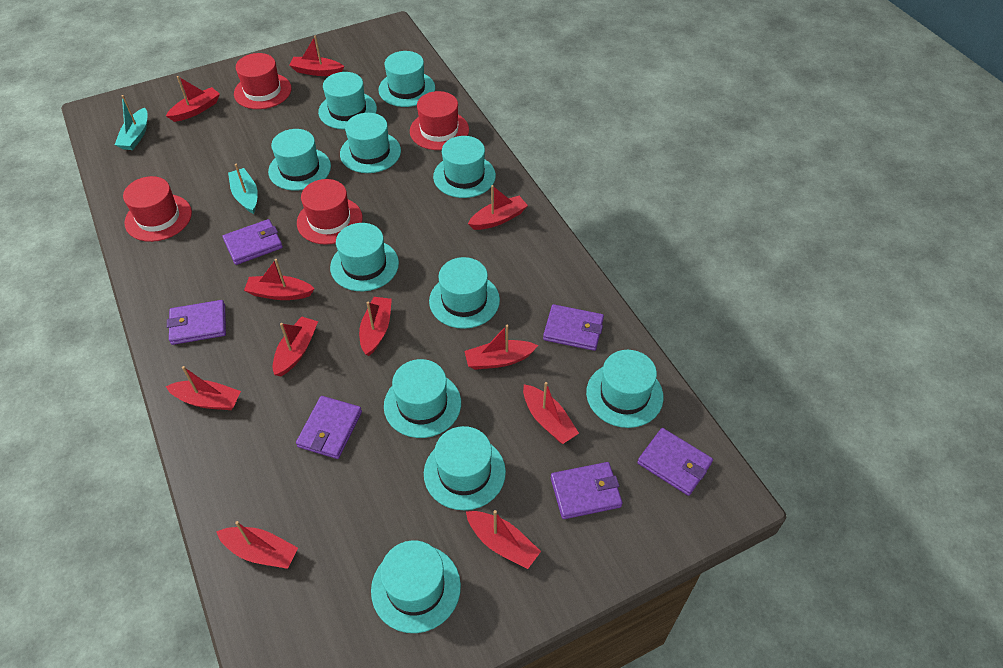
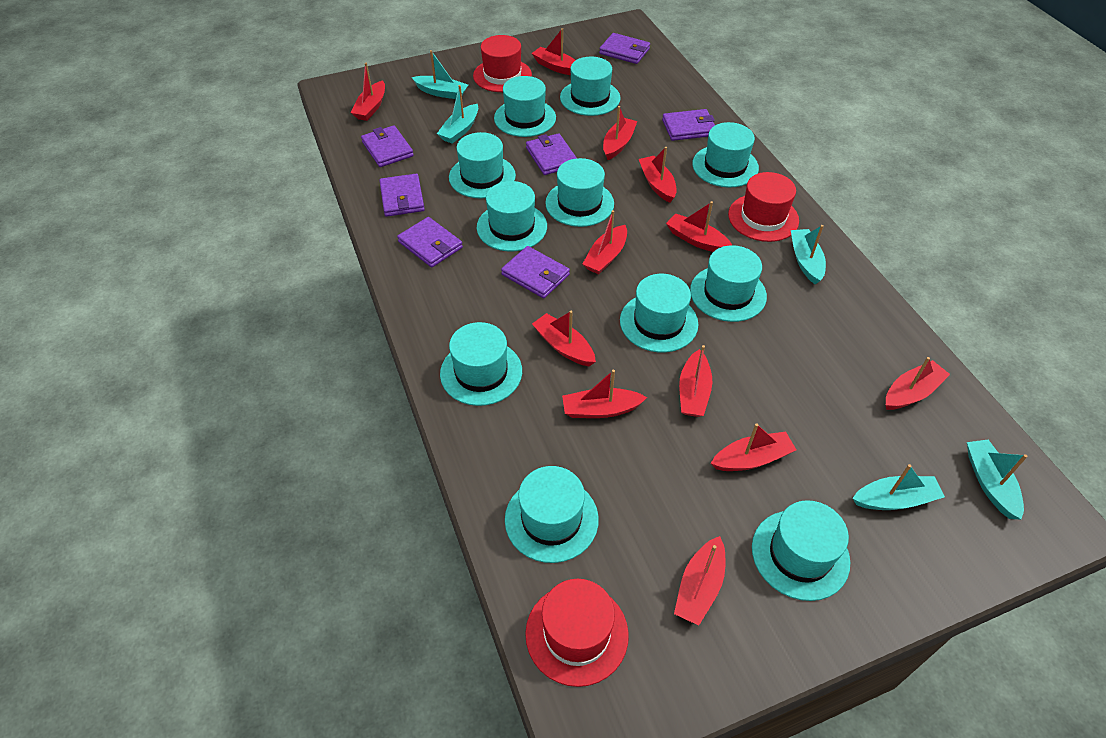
purple wallet: [167,300,226,345] [223,219,283,265] [296,396,362,459] [543,304,604,351] [551,462,623,519] [637,428,713,496] = 6 -> [361,125,414,167] [379,174,425,217] [397,217,463,267] [501,246,570,298] [526,133,577,175] [599,33,650,64] [662,109,715,141] = 7
red boat: [166,76,220,122] [166,366,241,410] [216,521,298,569] [244,259,315,300] [273,316,318,376] [289,35,344,76] [359,297,392,356] [464,325,538,370] [466,510,541,569] [468,185,528,230] [523,382,579,444] = 11 -> [351,63,385,121] [532,28,576,75] [532,311,596,366] [562,370,647,418] [583,210,627,274] [603,106,637,160] [639,147,677,203] [666,201,732,252] [674,536,725,625] [679,345,712,417] [711,423,796,471] [886,357,950,410] = 12
red hat: [123,176,192,242] [234,53,291,109] [297,179,362,245] [410,91,469,150] = 4 -> [473,35,532,92] [525,579,629,687] [728,172,799,242] = 3
turquoise boat: [115,95,148,150] [228,164,258,214] = 2 -> [412,50,468,99] [437,85,478,144] [791,225,826,284] [852,464,945,510] [967,440,1028,519] = 5

